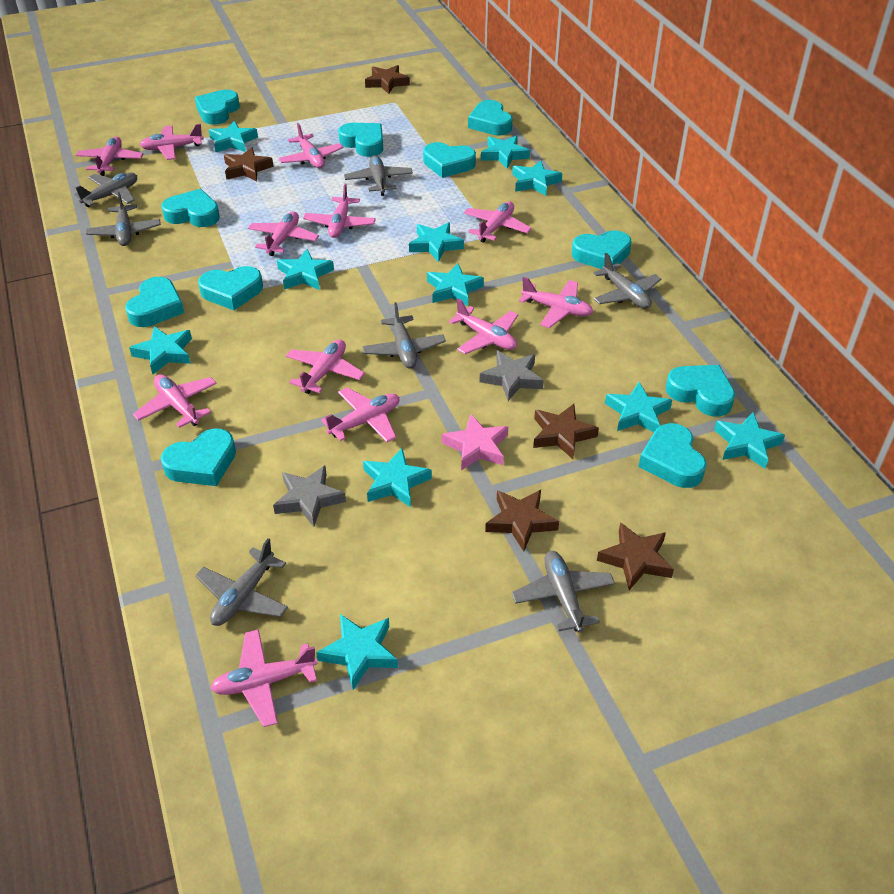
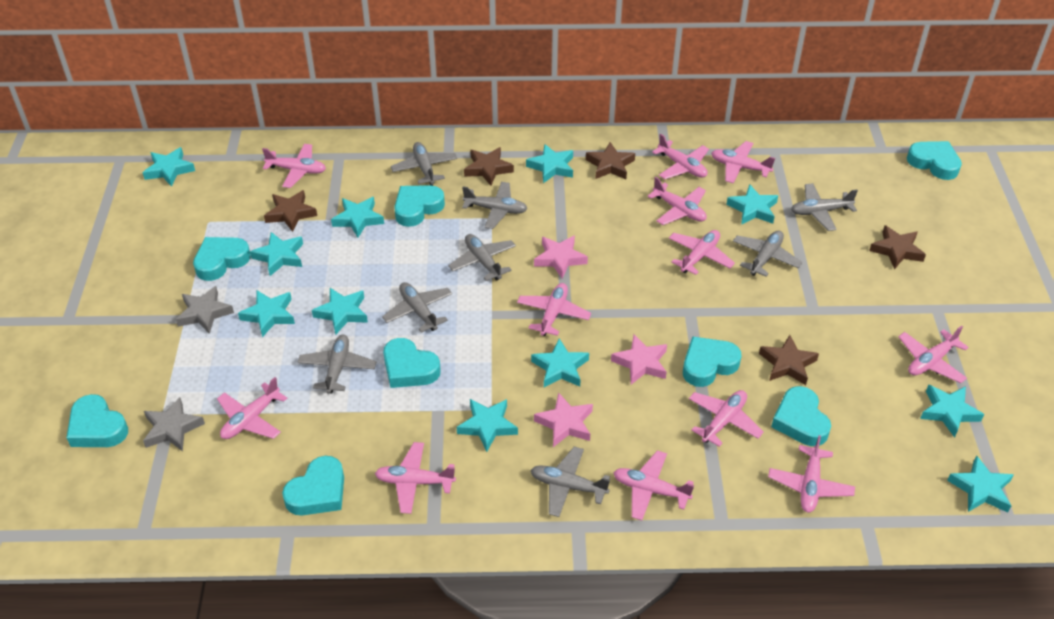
grey plane: [74,173,137,207] [86,192,161,246] [195,538,288,626] [344,155,413,196] [362,302,446,368] [512,551,615,633] [593,253,661,309] = 7 -> [298,335,376,394] [382,282,452,333] [391,142,457,186] [448,234,516,281] [462,182,527,229] [530,447,610,517] [733,230,802,277] [791,183,858,231] = 8
pink star: [442,414,508,470] = 1 -> [534,235,588,279] [534,392,593,447] [611,335,667,385] = 3
turquoise heart: [125,277,184,327] [161,189,220,227] [161,428,236,486] [195,90,240,125] [198,266,263,310] [338,123,383,157] [423,142,476,178] [468,100,512,136] [572,230,632,269] [638,423,707,488] [666,365,735,417] = 11 -> [66,394,128,447] [193,237,251,281] [282,456,344,515] [383,338,441,388] [394,185,445,227] [683,336,742,387] [771,386,831,446] [907,141,962,180] = 8

